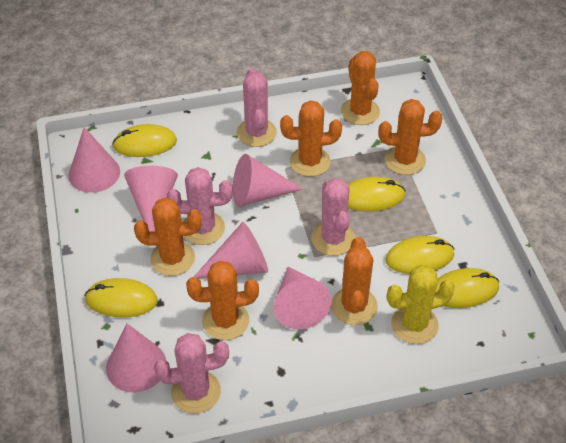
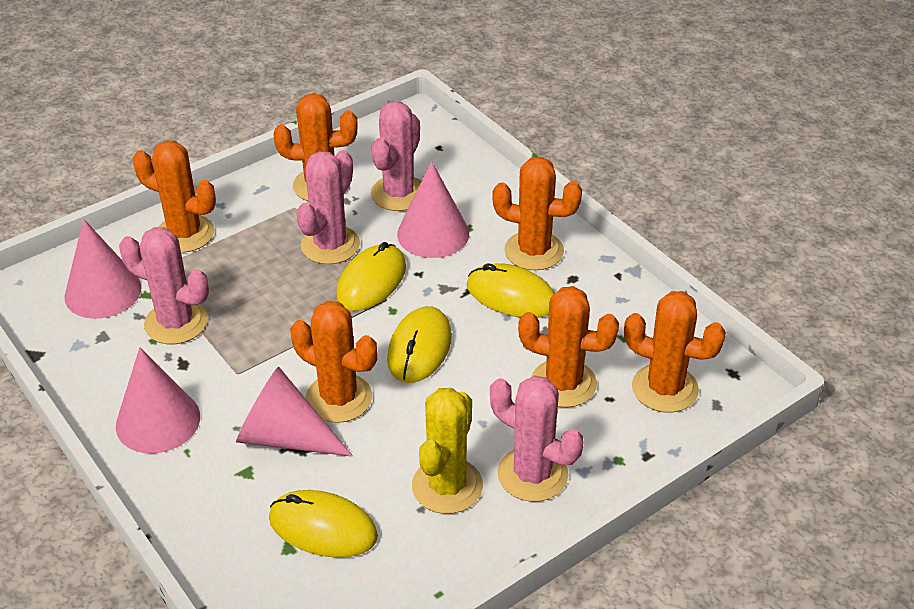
pink cone: [69,127,120,193] [106,323,166,393] [124,166,178,231] [194,222,268,278] [233,154,303,207] [273,267,332,329] = 6 -> [64,219,142,319] [116,347,200,454] [236,367,353,457] [397,161,469,258] = 4
yellow mouse: [85,278,158,318] [112,124,177,157] [348,176,405,212] [385,236,454,274] [435,268,499,308] = 5 -> [269,490,378,558] [336,242,406,311] [387,306,452,383] [467,263,555,318] = 4

